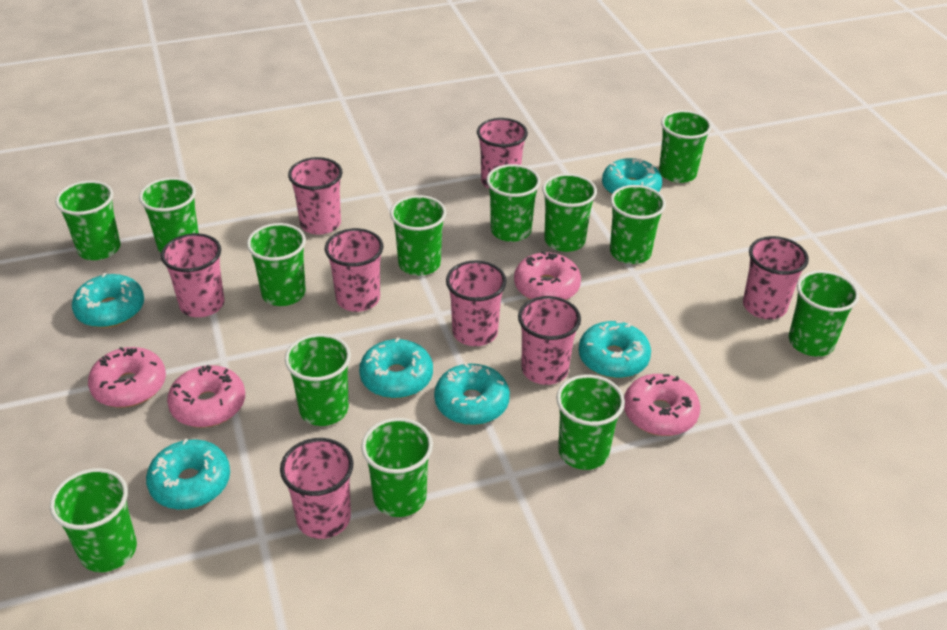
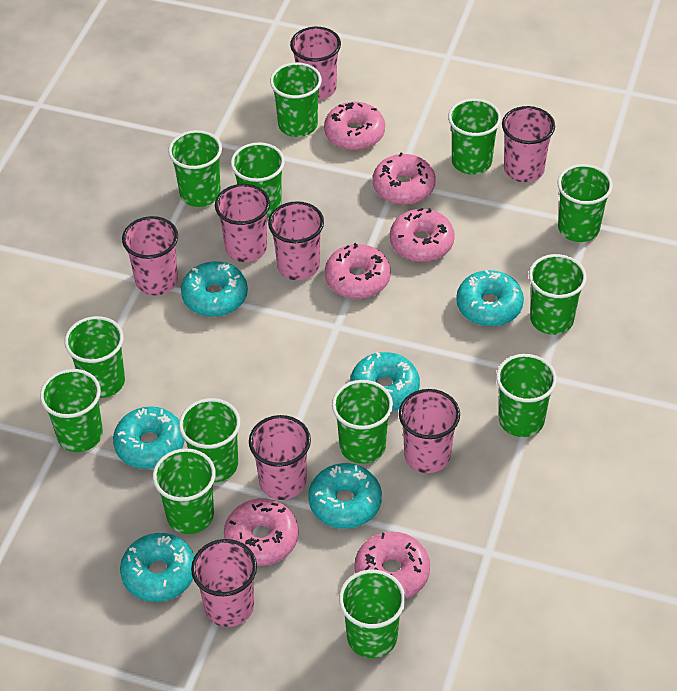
pink donut: [88,347,166,408] [167,365,245,428] [514,251,581,300] [624,374,700,436] = 4 -> [224,498,298,566] [324,102,385,150] [325,243,391,299] [354,532,430,598] [373,153,436,205] [390,208,455,262] = 6

